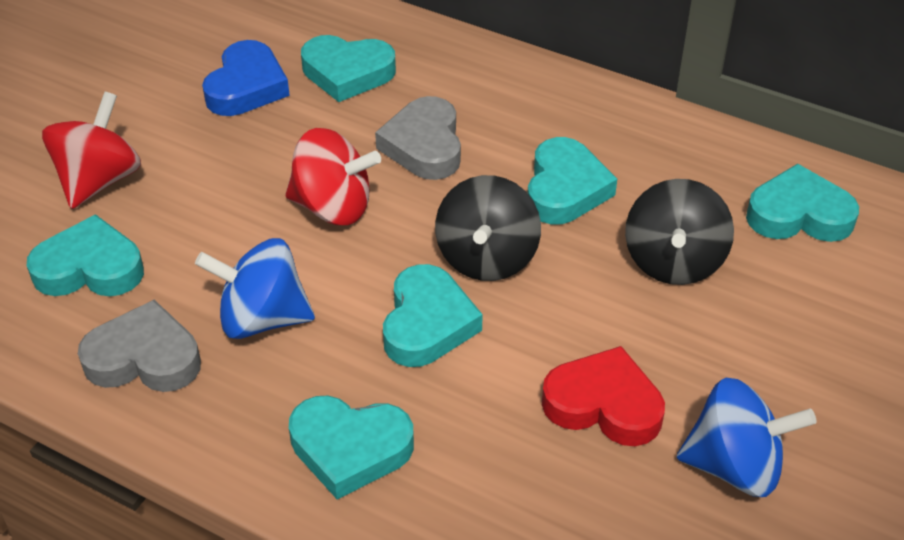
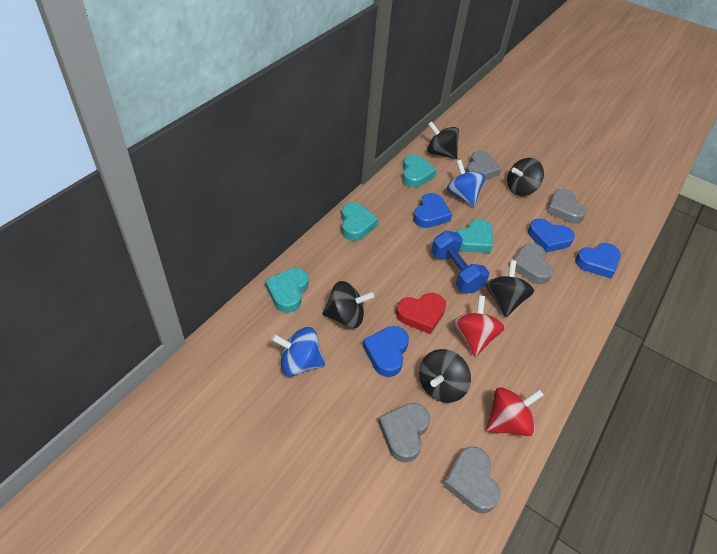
black spinning top: [435,175,541,281] [625,179,734,285] = 2 -> [322,281,374,328] [419,349,471,403] [427,121,459,159] [486,260,534,318] [507,158,544,196] = 5
blue dumbbell: none = 0 -> [431,230,489,293] = 1
blue heart: [202,40,290,116] = 1 -> [362,326,409,377] [413,193,452,228] [528,219,575,252] [575,243,621,279] = 4
grey heart: [78,300,201,392] [375,96,461,180] = 2 -> [378,403,430,462] [443,446,500,513] [466,151,502,180] [513,243,553,284] [547,189,586,224] = 5
turquoise heart: [27,214,144,296] [289,396,414,500] [301,35,396,102] [383,264,483,367] [528,137,617,225] [746,164,859,242] = 6 -> [265,268,309,313] [341,202,378,241] [402,154,437,187] [456,219,493,253] = 4

